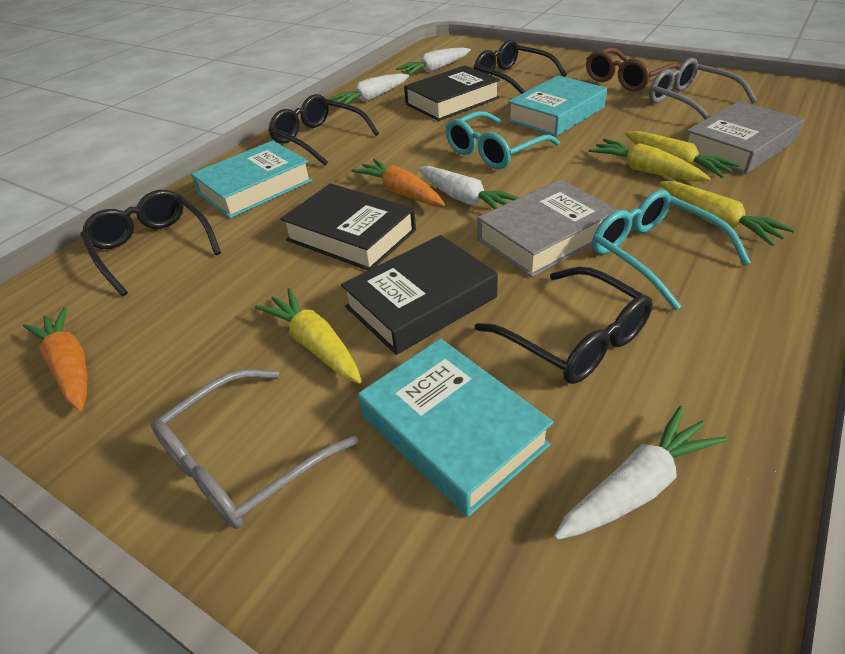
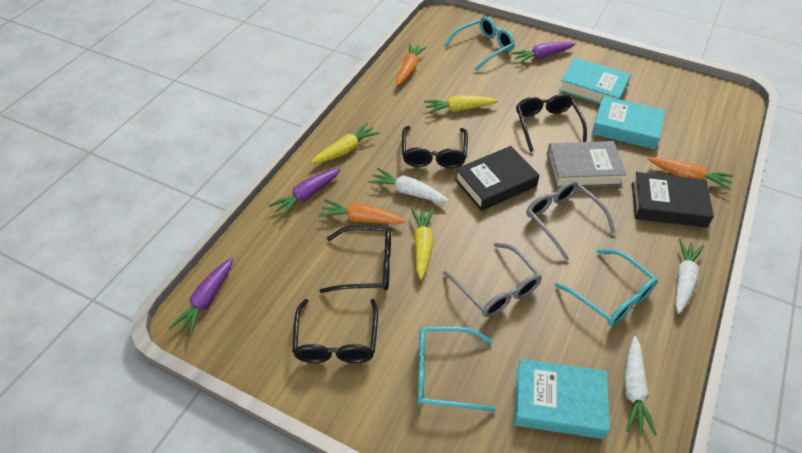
black book: [280,183,416,270] [341,235,498,355] [404,65,500,121] = 3 -> [455,146,539,211] [632,172,714,228] = 2
brown glasses: [586,48,680,92] = 1 -> none = 0
grey book: [478,179,618,277] [687,101,804,174] = 2 -> [547,141,626,188] = 1
orange carrot: [23,307,88,411] [352,159,445,206] = 2 -> [319,200,406,224] [396,43,427,86] [648,157,733,190] = 3
purple carrot: none = 0 -> [169,258,233,337] [268,168,341,218] [511,42,575,64] = 3
turquoise glasses: [446,111,560,169] [592,190,751,310] = 2 -> [417,327,496,412] [444,17,515,71] [555,249,658,326] = 3
white carrot: [329,73,409,104] [396,47,471,75] [418,166,519,209] [554,406,727,540] = 4 -> [368,168,449,202] [624,336,657,436] [675,238,704,314] = 3
yellow carrot: [255,288,362,384] [589,139,711,182] [625,131,741,178] [660,181,795,246] = 4 -> [310,122,380,164] [411,208,434,280] [424,95,498,114] = 3

